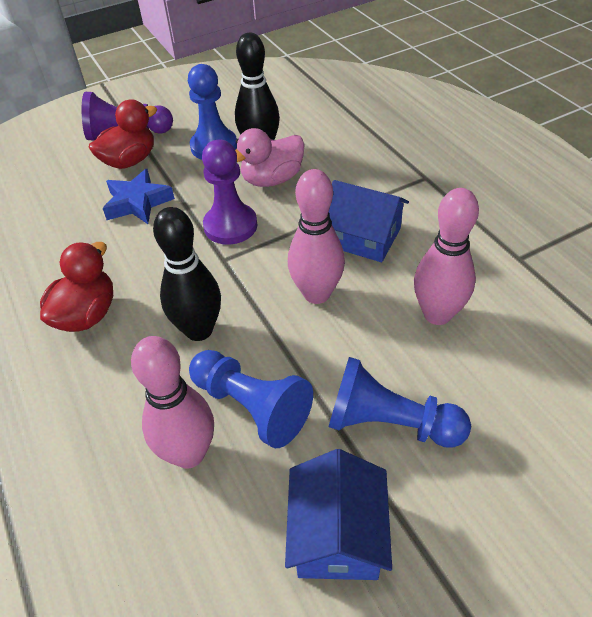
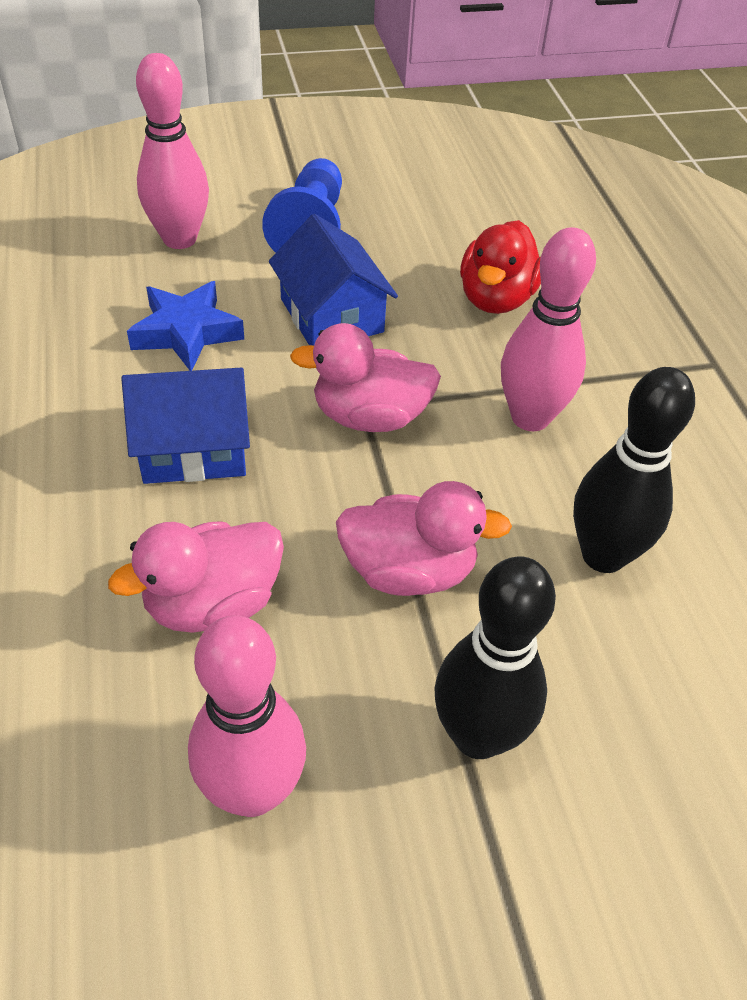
blue pawn: [188,64,237,160] [189,350,313,448] [328,357,471,448] = 3 -> [262,158,342,253] = 1
pink duck: [235,128,305,187] = 1 -> [108,521,284,633] [290,323,441,432] [336,481,512,596] = 3
purple pawn: [82,92,173,141] [202,140,257,245] = 2 -> none = 0
red duck: [40,242,113,332] [89,99,157,169] = 2 -> [460,220,541,314] = 1

